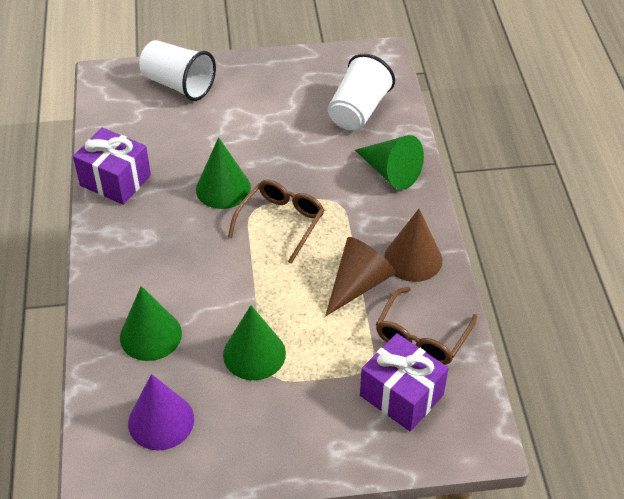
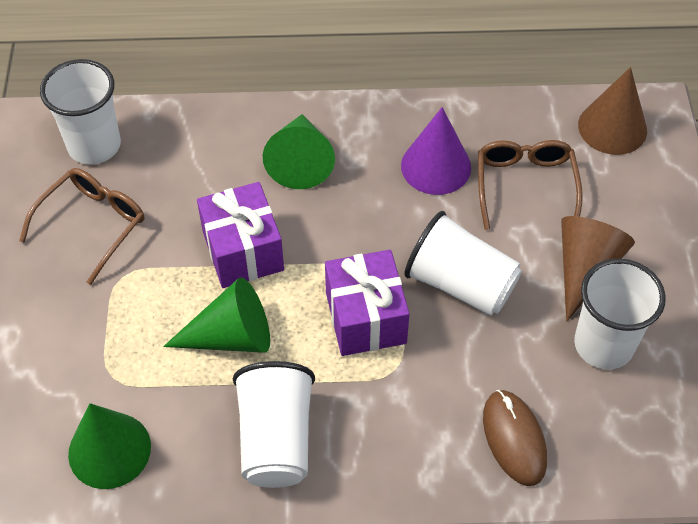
brown mouse: none = 0 -> [483,390,547,486] = 1
green cone: [120,286,182,361] [196,137,251,209] [223,305,286,380] [355,135,424,190] = 4 -> [68,403,151,489] [163,277,270,353] [263,114,335,189] = 3
white cup: [139,40,216,101] [328,54,395,131] = 2 -> [40,59,121,165] [233,361,315,488] [404,211,522,316] [574,259,666,370] = 4

